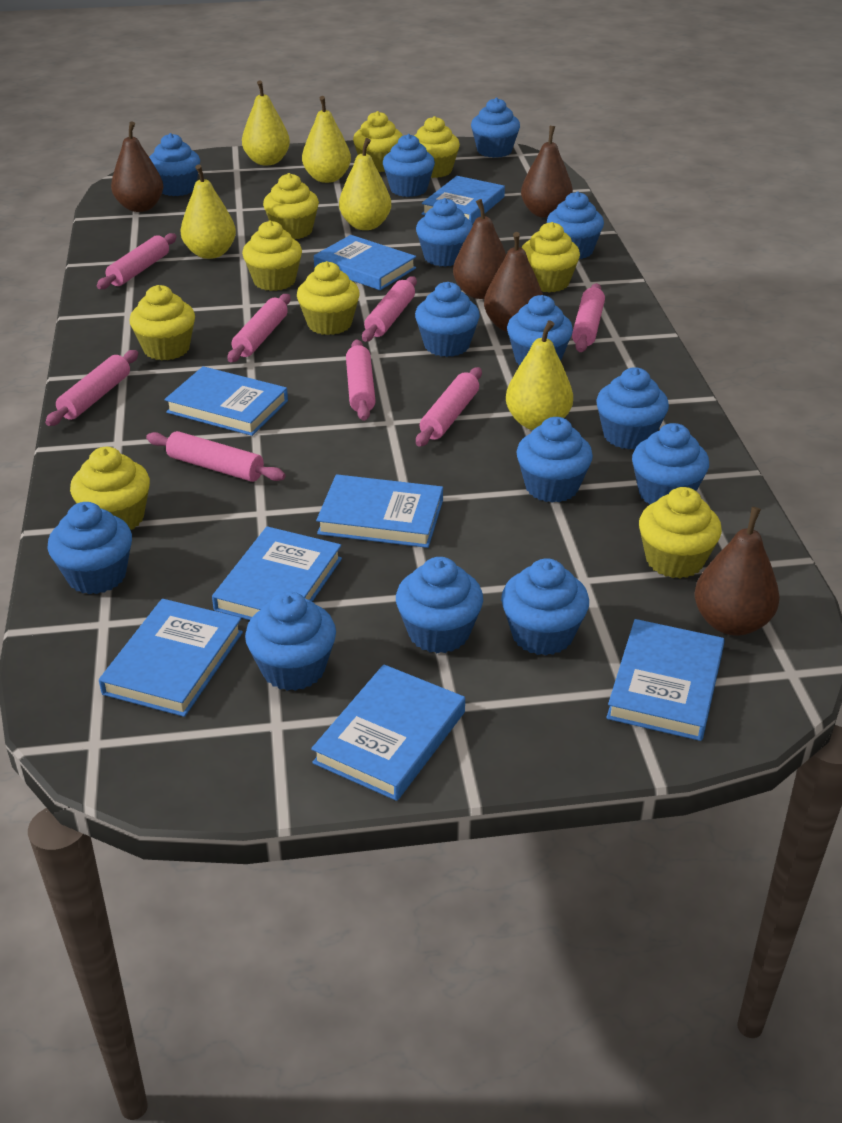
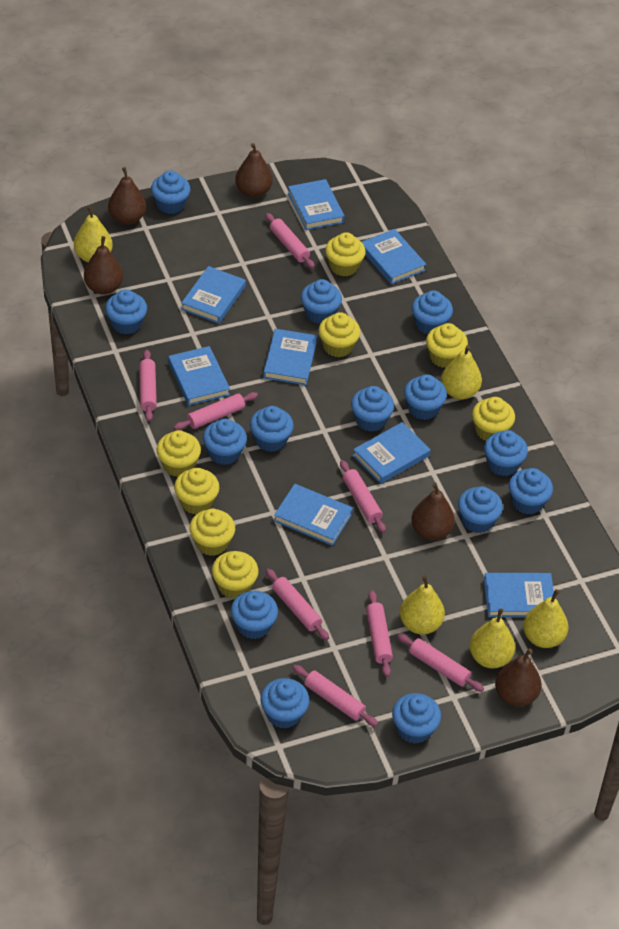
yellow cupcake: [70,447,150,530] [130,285,195,360] [242,221,302,291] [263,173,319,239] [297,261,360,335] [353,111,403,172] [414,116,460,178] [522,222,580,293] [639,487,722,578] = 9 -> [156,430,201,477] [174,468,220,514] [189,509,235,556] [212,551,259,599] [319,312,360,357] [325,232,366,277] [426,323,468,368] [472,397,515,441] = 8

